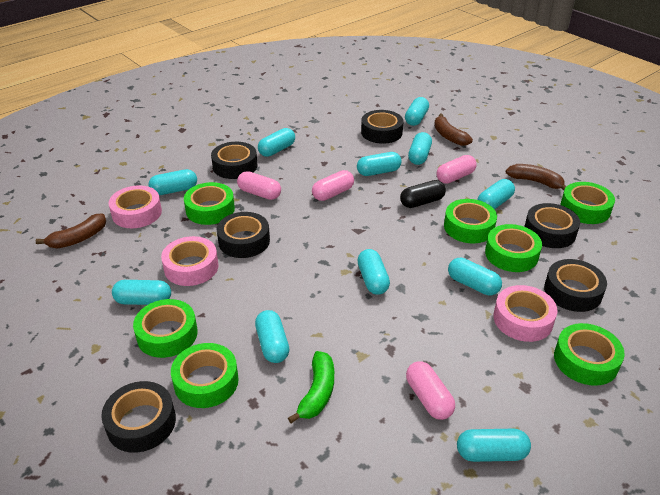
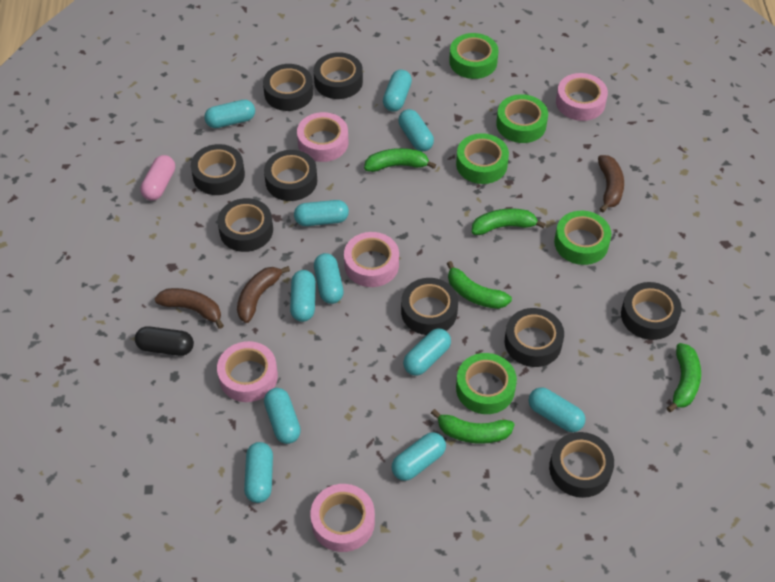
black tape: [101,381,176,453] [211,142,257,179] [217,212,270,258] [361,110,404,144] [524,203,580,248] [544,259,607,312] = 6 -> [191,144,245,195] [217,198,273,252] [263,64,313,111] [264,150,317,201] [314,52,363,99] [401,278,458,335] [505,308,564,367] [549,432,614,498] [621,282,682,340] = 9
green banana: [288,351,334,423] = 1 -> [364,148,436,172] [431,409,515,444] [447,261,512,309] [472,208,545,235] [667,343,701,412] = 5
green tape: [133,299,198,358] [171,343,239,408] [184,182,235,225] [444,199,497,243] [485,224,542,272] [554,323,625,386] [560,182,615,224] = 7 -> [449,33,499,79] [456,133,509,184] [456,353,517,414] [496,94,548,143] [554,211,611,265] = 5
pink capsule: [237,171,281,200] [312,170,354,201] [406,361,455,420] [437,155,476,184] = 4 -> [140,155,175,201] = 1
pink tape: [109,185,162,228] [161,236,218,286] [493,285,557,342] = 3 -> [217,341,278,402] [297,112,348,162] [310,484,375,552] [344,232,399,287] [556,73,608,121] = 5

